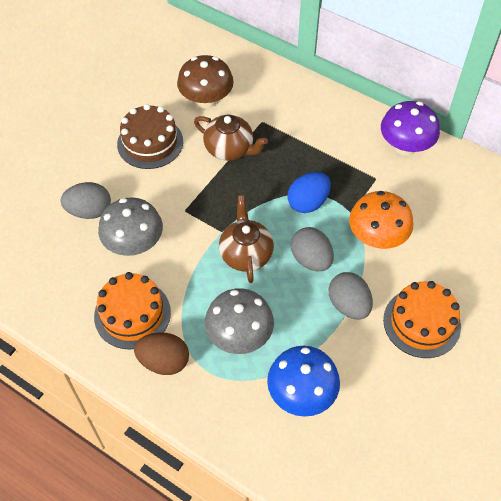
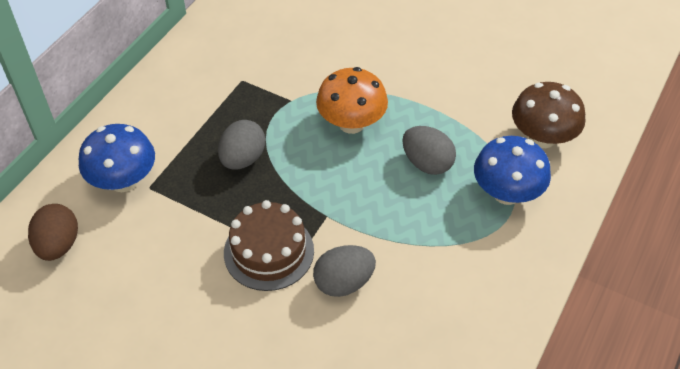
blue egg: [288,172,331,213] = 1 -> none = 0
blue mushroom: [267,346,340,417] = 1 -> [79,124,155,192] [474,136,551,205] = 2
brown teapot: [194,115,268,161] [219,195,274,283] = 2 -> none = 0
grey mushroom: [98,197,163,256] [205,288,274,354] = 2 -> none = 0
orange cake: [94,272,171,349] [383,281,461,358] = 2 -> none = 0
purple mushroom: [381,101,440,155] = 1 -> none = 0

